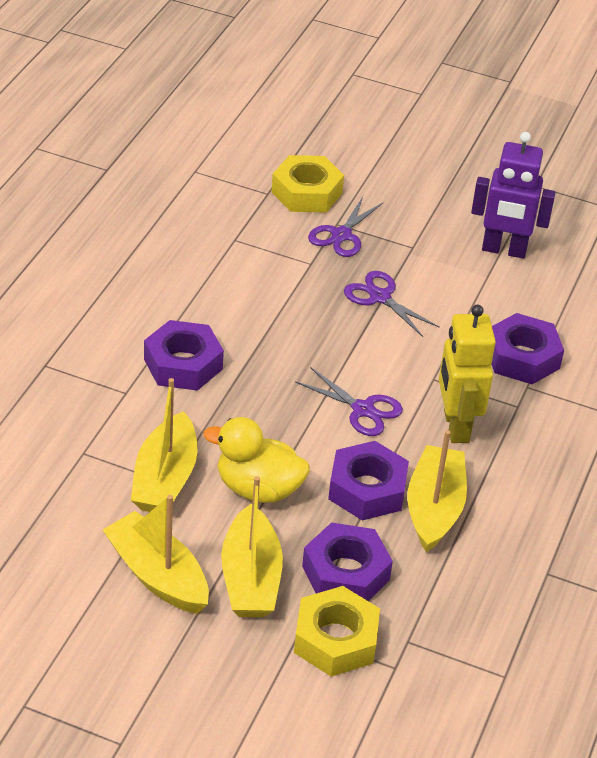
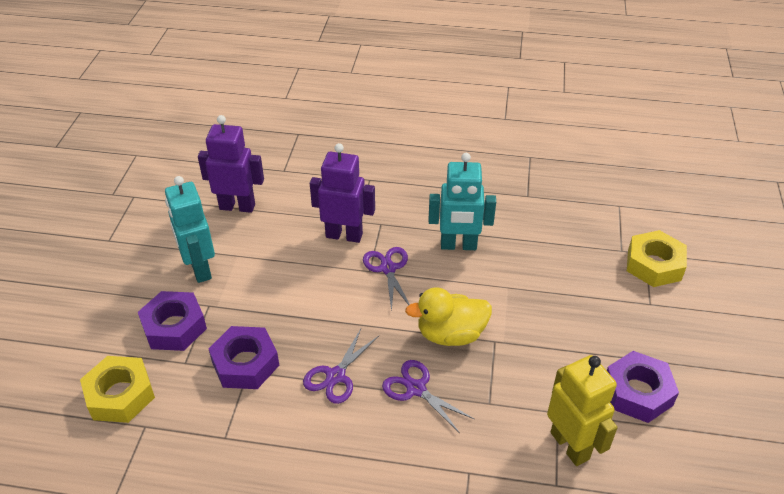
purple nut: [144,320,224,391] [302,522,393,601] [328,441,409,521] [491,313,564,384] = 4 -> [138,291,207,351] [209,326,279,389] [607,351,679,423] = 3
purple robot: [471,132,555,259] = 1 -> [198,115,264,213] [310,143,375,243] = 2
turquoise robot: none = 0 -> [165,176,215,283] [429,153,496,250] = 2
yellow boat: [103,495,209,614] [131,378,197,512] [221,476,283,617] [407,430,467,552] = 4 -> none = 0

